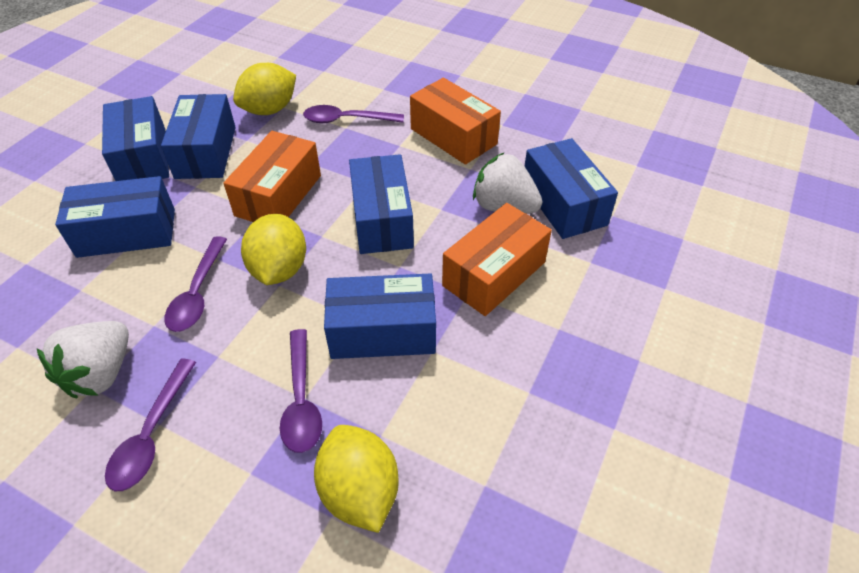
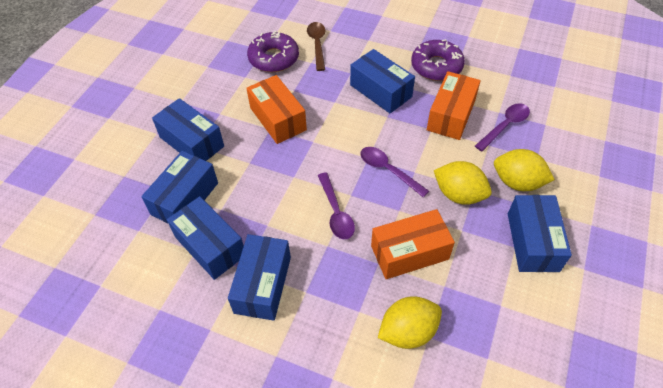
brown spoon: none = 0 -> [307,22,325,71] = 1
purple donut: none = 0 -> [247,31,299,72] [411,39,465,81] = 2
purple spoon: [105,359,196,491] [164,236,227,332] [280,329,322,453] [303,105,404,123] = 4 -> [318,173,355,239] [360,147,429,197] [475,103,530,151] = 3
white strawberry: [37,321,129,398] [473,152,542,214] = 2 -> none = 0

